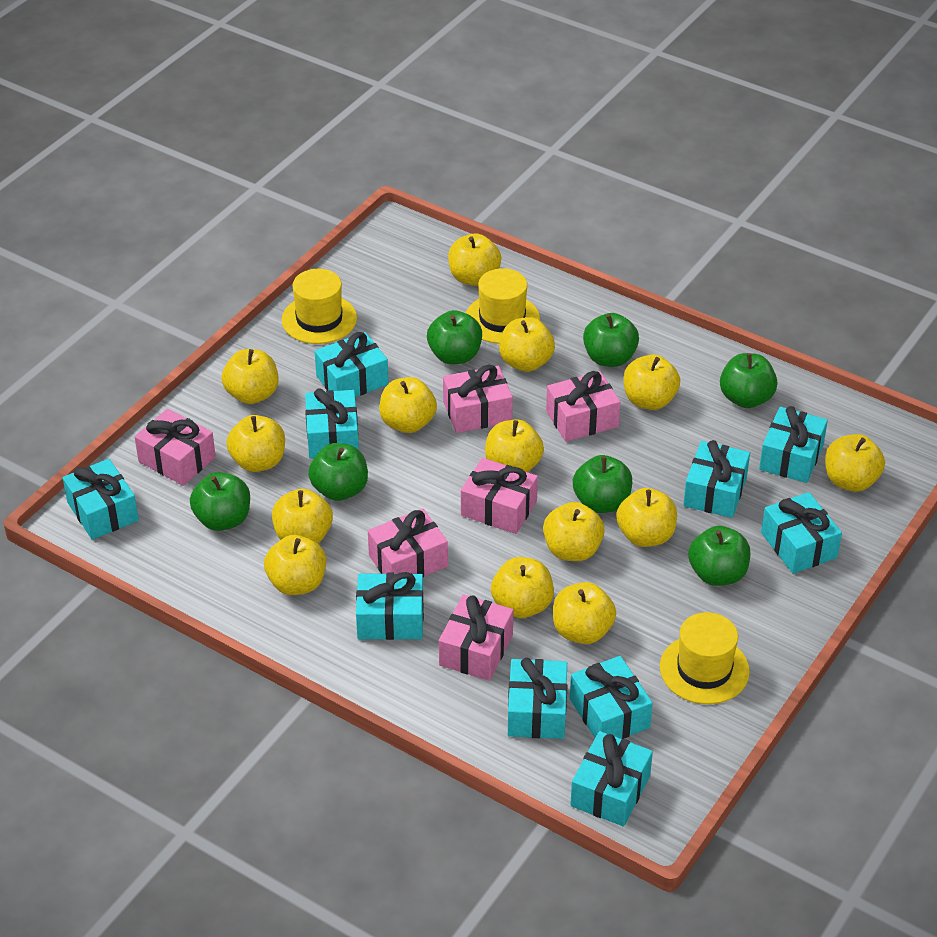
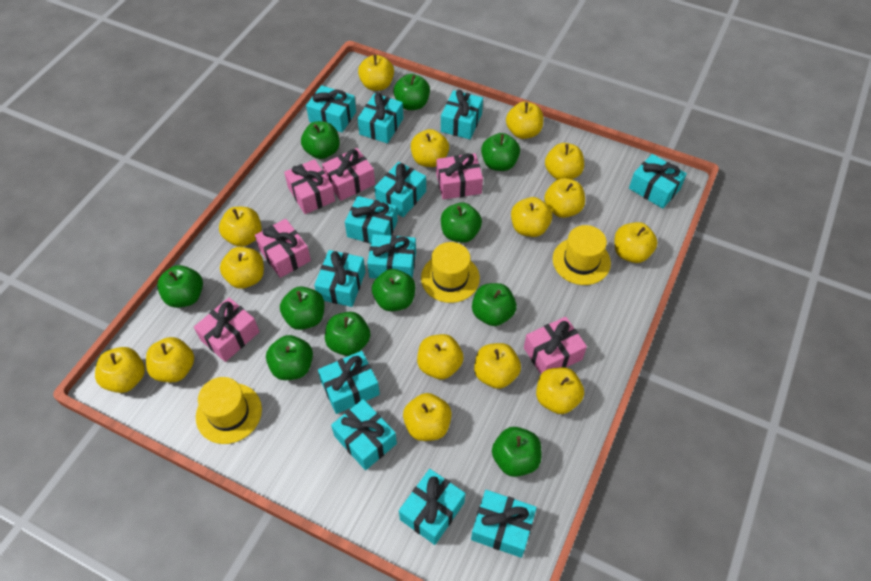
green apple: [190,472,250,531] [308,443,368,501] [427,310,482,364] [573,455,632,513] [583,313,639,367] [688,526,750,586] [720,353,778,408] = 7 -> [157,265,203,308] [266,335,313,380] [280,286,325,330] [301,121,340,159] [325,312,370,356] [372,269,415,311] [393,74,430,110] [441,202,482,243] [472,283,517,326] [481,133,520,171] [492,427,541,477] = 11
turquoise gift: [62,459,139,540] [305,388,359,459] [315,332,389,397] [356,572,424,640] [508,658,567,739] [570,656,653,739] [570,731,653,827] [683,440,750,518] [759,406,828,483] [761,492,842,574] = 10 -> [306,85,356,132] [314,250,365,307] [318,351,380,414] [331,399,397,470] [345,196,398,243] [357,93,403,143] [367,234,416,279] [374,162,426,217] [399,469,465,545] [441,90,483,139] [471,490,537,558] [629,154,687,209] = 12
yellow apple: [222,349,279,404] [226,415,285,472] [264,535,326,595] [272,488,333,544] [379,377,437,433] [448,234,501,286] [485,419,544,472] [491,557,554,618] [499,317,555,372] [543,502,605,561] [553,582,616,644] [616,488,677,547] [623,355,680,410] [825,434,885,492] = 14 -> [95,347,145,393] [146,337,194,382] [219,207,262,247] [220,247,264,289] [358,55,394,91] [403,393,452,441] [411,129,449,167] [417,334,464,379] [474,343,521,389] [506,102,543,139] [511,197,552,237] [536,367,584,414] [544,178,585,218] [545,143,584,180] [615,222,657,263] = 15

